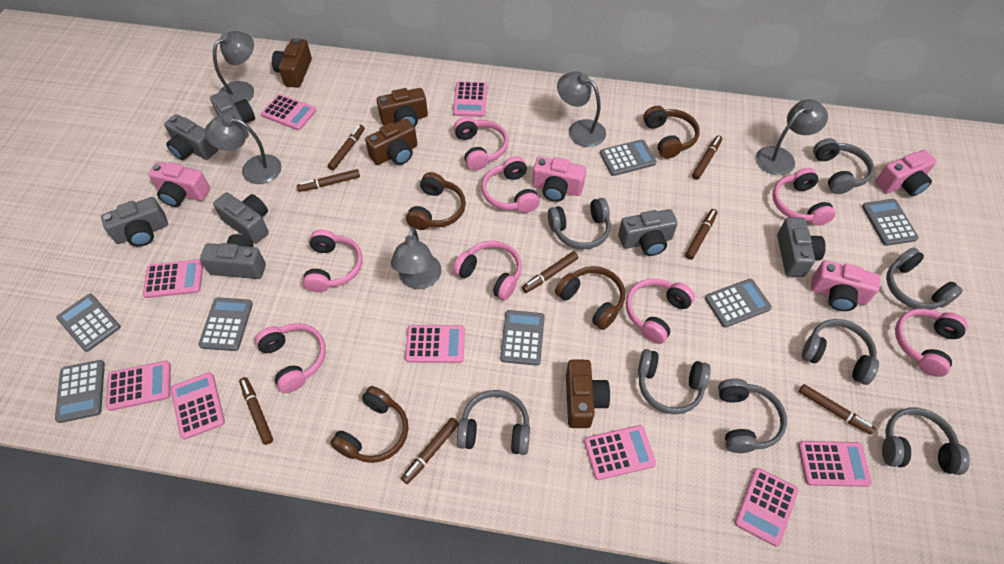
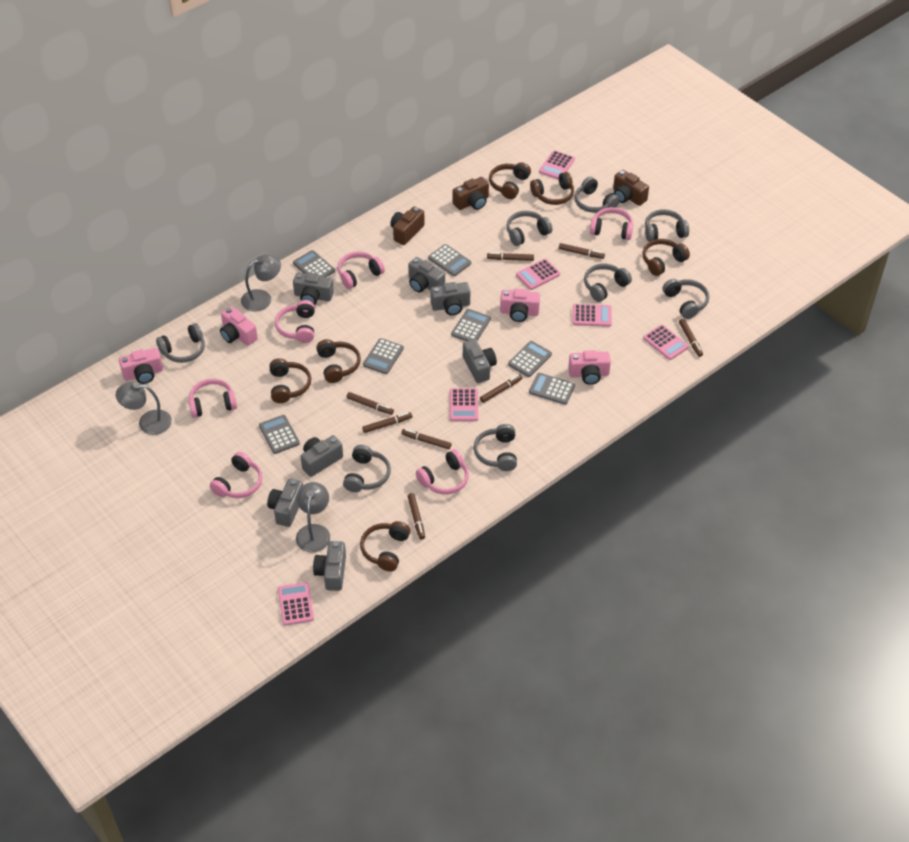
brown camera: [272,38,312,88] [365,119,417,165] [376,88,428,127] [566,360,610,428] = 4 -> [390,206,425,245] [453,177,489,210] [613,170,649,206] = 3
brown headphones: [330,386,408,463] [406,172,466,230] [555,266,625,330] [643,106,700,159] = 4 -> [270,358,311,403] [316,339,361,383] [360,521,410,571] [489,162,531,199] [530,172,574,205] [642,239,690,276] = 6
grey lamp: [205,115,282,184] [213,31,254,103] [391,226,441,289] [557,71,606,147] [756,99,828,175] = 5 -> [116,382,172,435] [241,255,281,312] [296,482,330,552] = 3
pink calculator: [106,361,171,411] [143,259,203,298] [171,372,225,440] [261,94,317,130] [405,325,465,363] [453,81,487,117] [584,425,656,480] [734,468,799,547] [798,441,872,487] = 9 -> [278,582,314,626] [450,388,478,421] [516,259,560,290] [539,150,575,180] [573,304,612,327] [643,324,689,360] = 6
pink headphones: [255,323,326,393] [303,230,363,292] [453,241,522,300] [454,117,509,170] [482,156,540,213] [626,279,695,344] [772,168,836,226] [895,309,968,377] = 8 -> [188,379,237,418] [210,452,262,498] [275,300,315,343] [337,252,385,289] [416,449,469,494] [590,207,633,240] = 6

